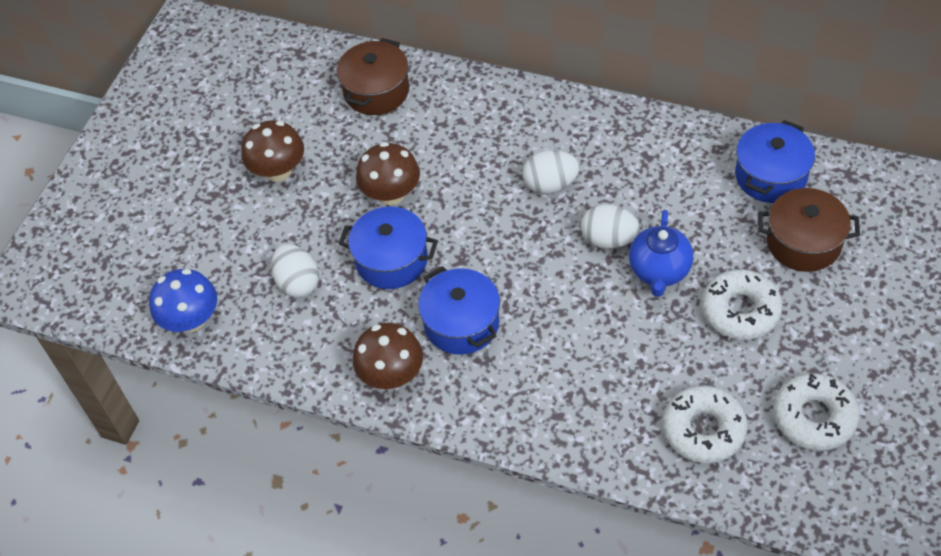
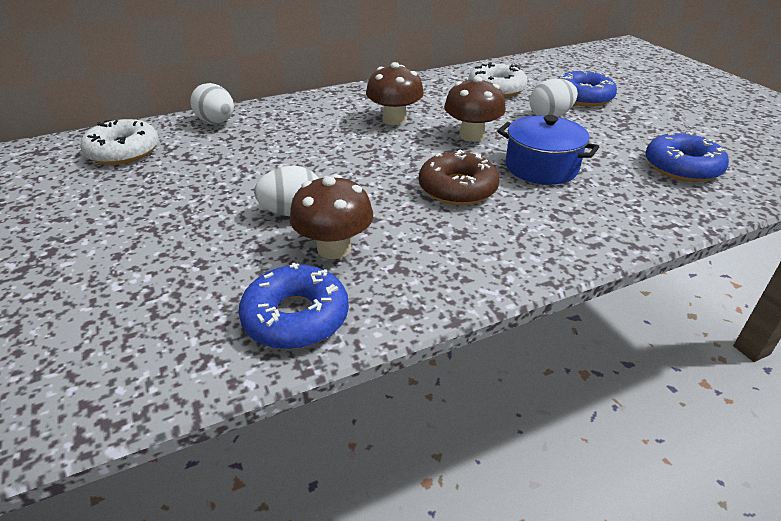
blue donut: none = 0 -> [238,263,349,349] [558,71,617,107] [645,132,729,182] = 3
blue mushroom: [149,269,217,333] = 1 -> none = 0
blue pot: [339,207,438,289] [418,266,500,355] [735,120,815,203] = 3 -> [497,115,599,185] = 1
blue teapot: [629,210,693,297] = 1 -> none = 0
brown donut: none = 0 -> [419,150,499,205] = 1
brown pot: [337,38,409,115] [758,188,860,272] = 2 -> none = 0
white donut: [662,385,748,463] [702,269,783,340] [773,373,859,451] = 3 -> [80,119,159,165] [468,63,528,98] = 2

